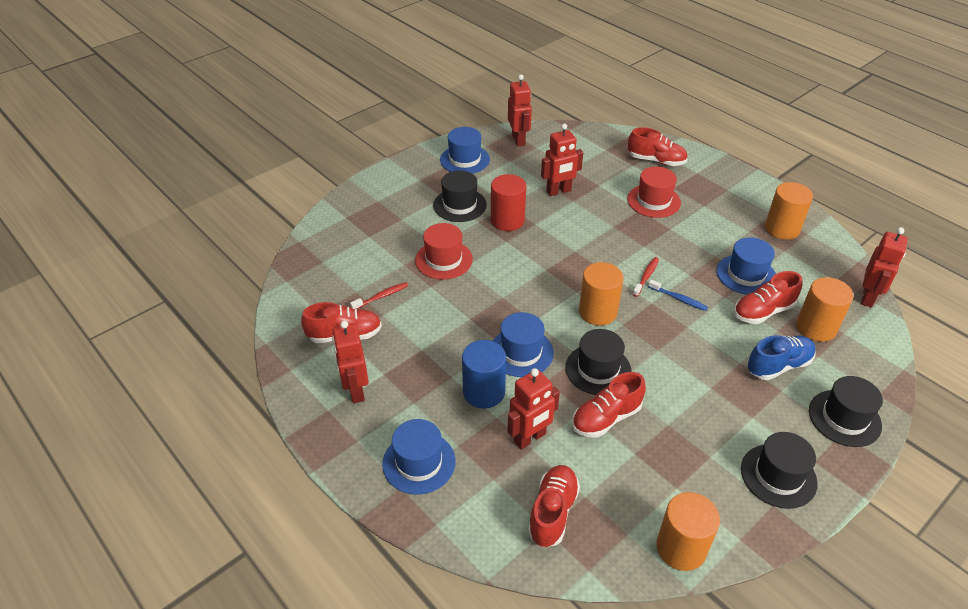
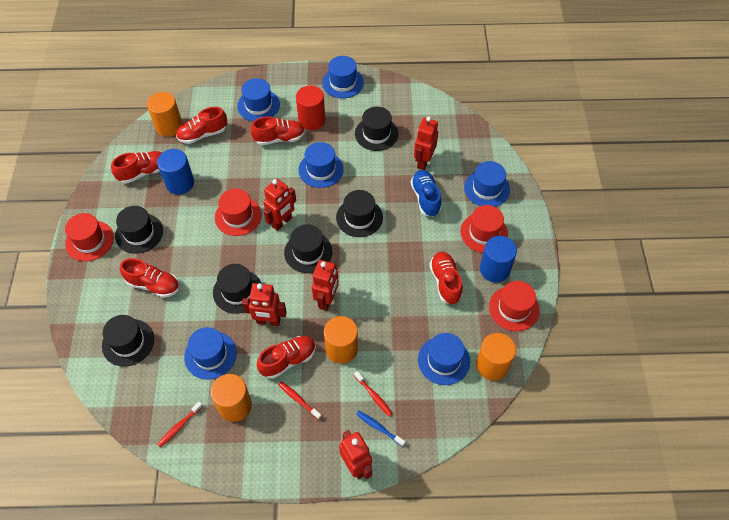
black hat: [433,170,487,222] [565,329,632,395] [741,432,818,509] [809,376,883,447] = 4 -> [102,315,154,367] [115,206,163,254] [213,264,262,314] [284,224,332,273] [336,190,383,237] [355,107,398,151] = 6
blue cylinder: [462,340,506,409] = 1 -> [157,149,194,195] [480,236,517,283] = 2
blue hat: [382,419,456,494] [440,127,490,174] [493,312,554,377] [716,237,776,295] = 4 -> [184,327,237,380] [237,78,280,121] [299,142,344,188] [322,56,364,98] [418,333,470,385] [464,161,510,207] = 6
red hat: [415,223,473,280] [627,167,681,218] = 2 -> [65,213,114,261] [215,189,262,236] [460,205,508,253] [489,281,540,331] = 4
red shoe: [301,302,382,343] [528,465,580,547] [572,372,646,437] [628,127,688,166] [734,271,802,324] = 5 -> [111,151,162,184] [120,258,180,298] [176,107,227,144] [251,116,305,145] [257,336,316,379] [429,252,463,304] = 6
red toothbrush: [350,282,408,309] [633,257,659,297] = 2 -> [157,402,203,448] [278,381,322,420] [354,371,393,417] = 3

